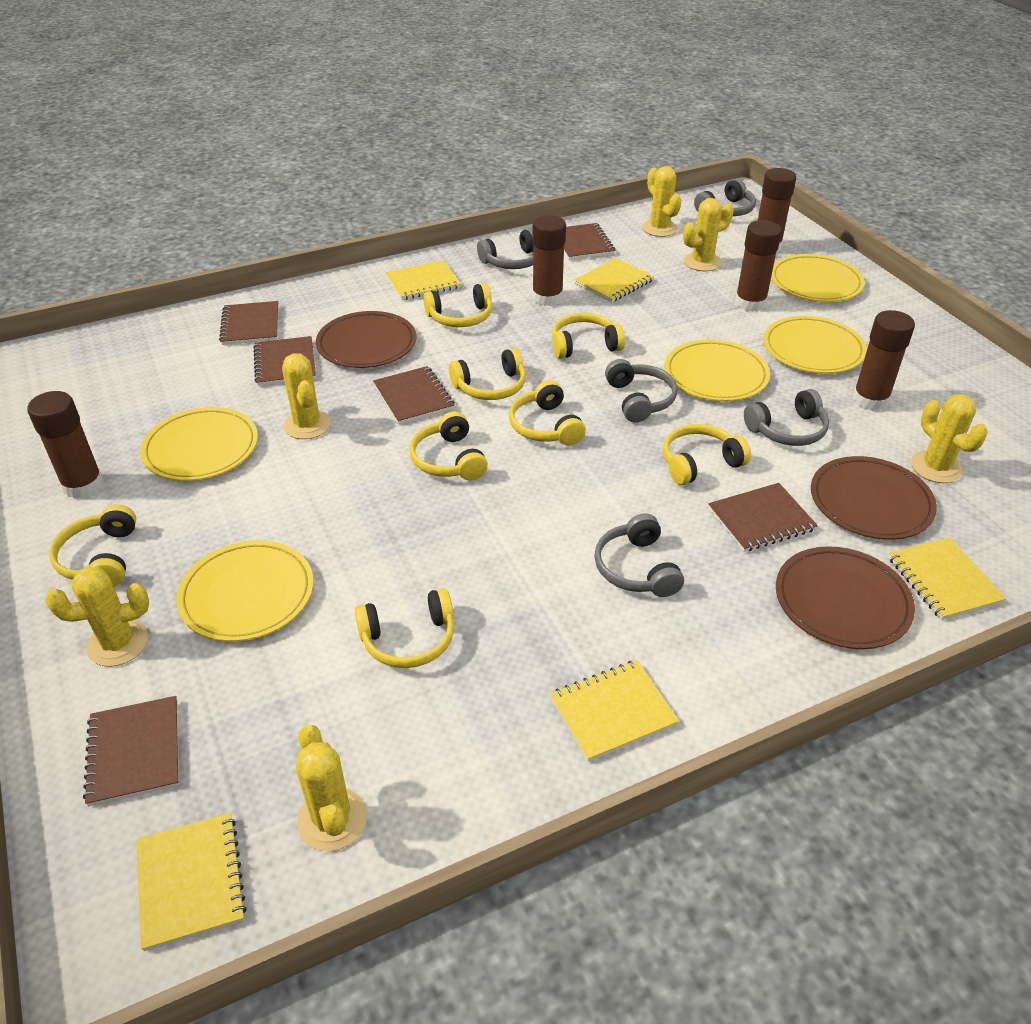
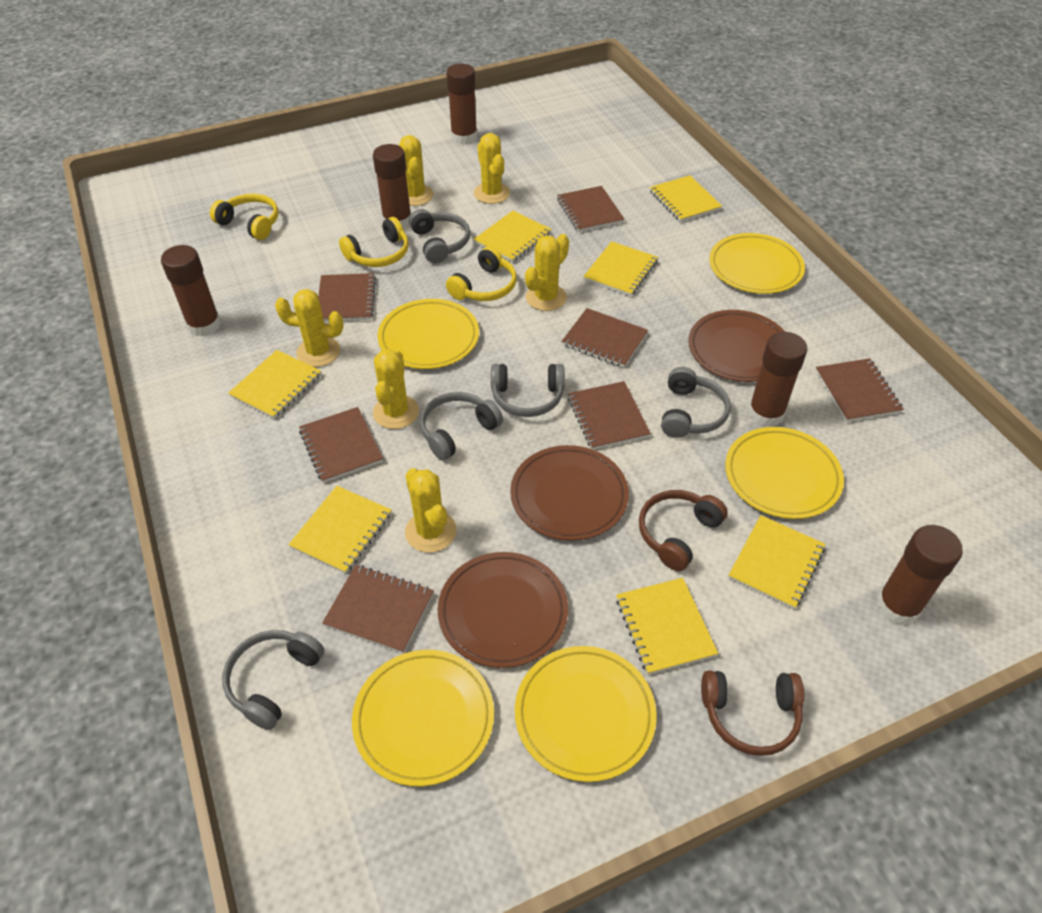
brown headphones: none = 0 -> [639,490,728,571] [701,671,804,756] = 2
brown notebook: [83,696,179,806] [219,301,278,345] [253,336,316,386] [373,366,455,424] [564,223,615,260] [708,483,818,552] = 6 -> [299,407,383,483] [318,273,376,322] [322,565,434,653] [557,186,624,232] [562,308,648,368] [568,381,651,450] [816,358,904,422] = 7
yellow headphones: [49,504,136,586] [355,588,454,668] [409,411,488,480] [423,283,492,327] [449,348,526,400] [509,380,586,445] [552,313,625,359] [663,424,751,485] = 8 -> [210,193,278,240] [339,217,409,267] [446,246,517,301] = 3
yellow notebook: [136,813,247,951] [385,260,461,300] [550,660,679,762] [574,258,654,302] [888,537,1007,620] = 5 -> [228,350,321,419] [288,486,392,574] [474,211,552,262] [583,241,658,296] [616,578,718,675] [650,175,722,222] [728,515,825,609] = 7

